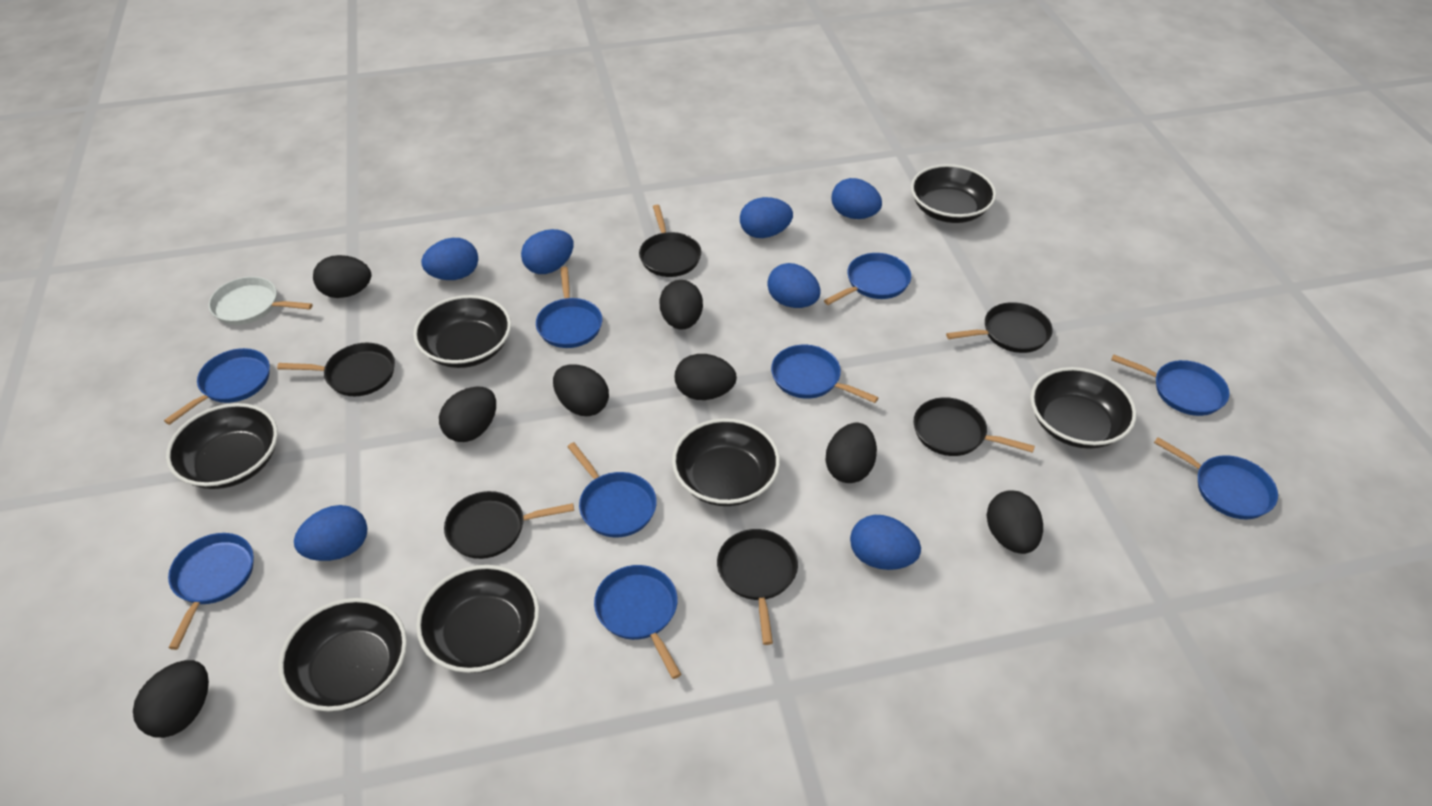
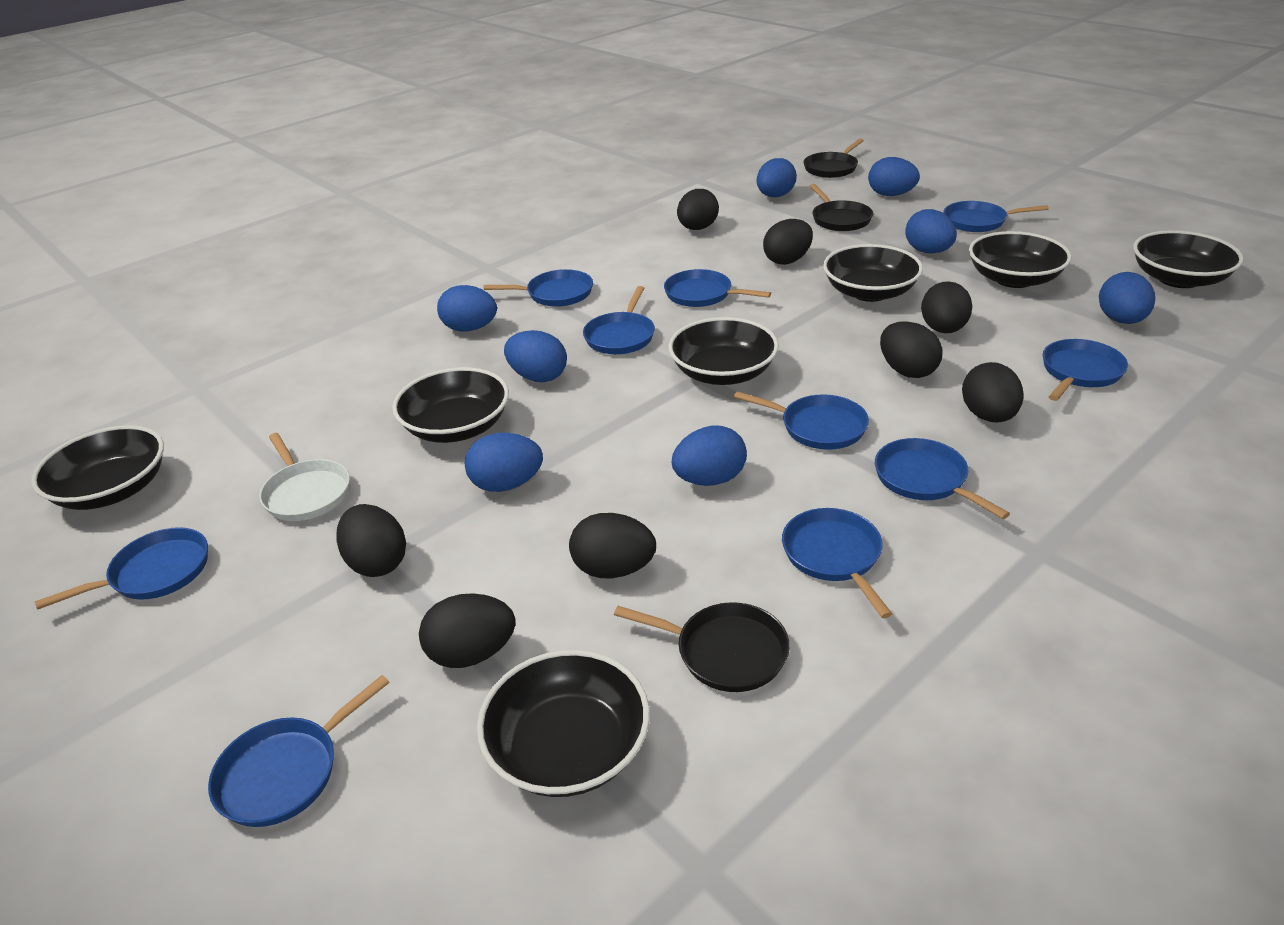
black pan: [277,343,395,396] [444,491,574,559] [639,205,701,277] [717,529,798,645] [914,397,1035,456] [946,302,1053,353] = 6 -> [614,602,790,692] [803,138,864,178] [810,184,873,231] = 3
blue egg: [294,505,368,561] [421,238,478,280] [521,229,574,274] [740,197,793,238] [767,263,821,308] [832,178,882,219] [850,515,921,570] = 7 -> [437,285,497,332] [465,433,543,492] [504,330,567,382] [672,426,747,486] [757,158,797,197] [868,157,920,196] [905,209,957,254] [1099,272,1155,324] = 8
blue pan: [164,348,270,425] [168,533,254,650] [536,267,602,348] [567,442,657,538] [594,565,681,679] [771,345,879,403] [824,253,911,305] [1111,354,1229,416] [1154,437,1278,520] = 9 -> [35,527,208,610] [208,675,389,827] [484,269,593,307] [583,286,655,354] [664,269,771,307] [734,391,869,450] [782,508,892,618] [875,438,1010,519] [943,201,1049,232] [1043,339,1128,401] = 10

